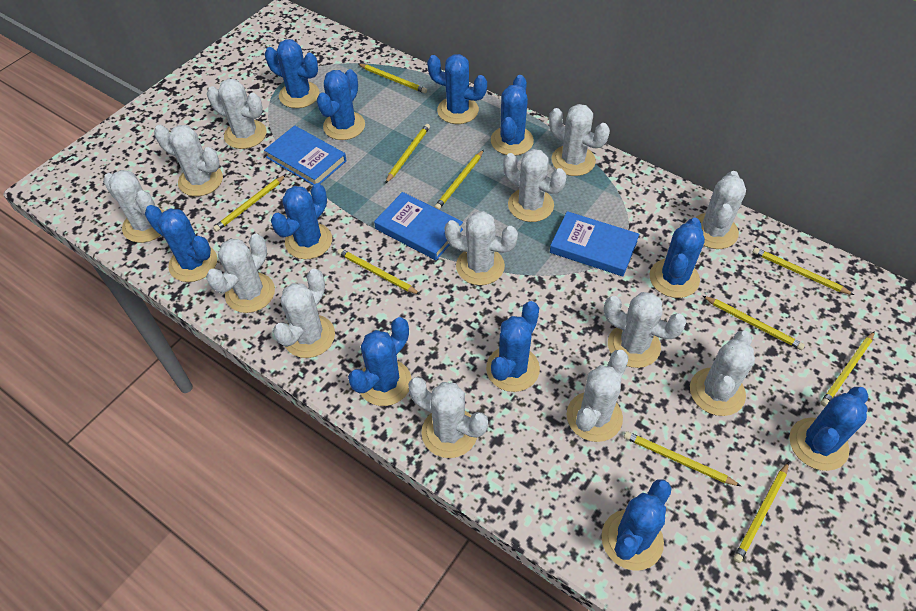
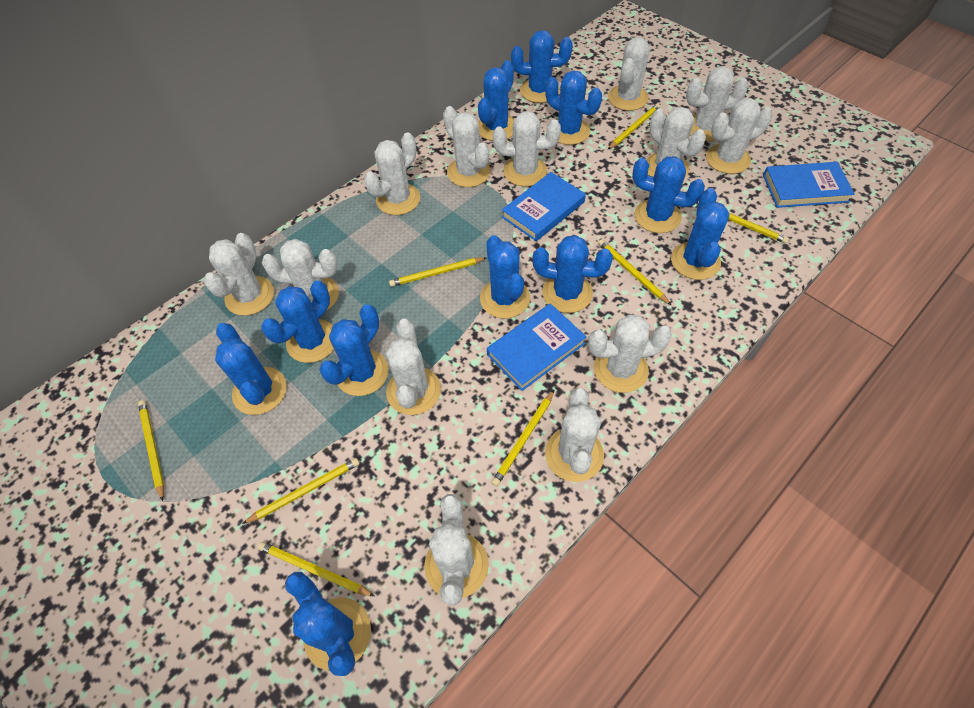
yellow pencil: [213,175,286,232] [337,248,421,295] [358,64,427,93] [385,124,430,184] [434,150,484,210] [624,431,741,486] [703,296,805,350] [733,462,789,563] [753,247,854,295] [821,331,875,407] = 10 -> [138,400,164,501] [242,458,359,524] [258,542,375,596] [389,257,486,287] [491,390,554,486] [598,239,671,305] [608,103,660,149] [696,202,789,244] = 8

